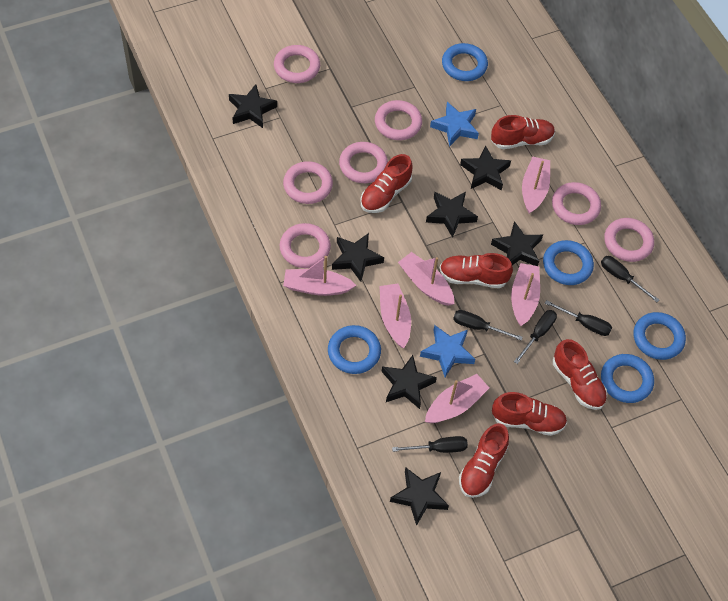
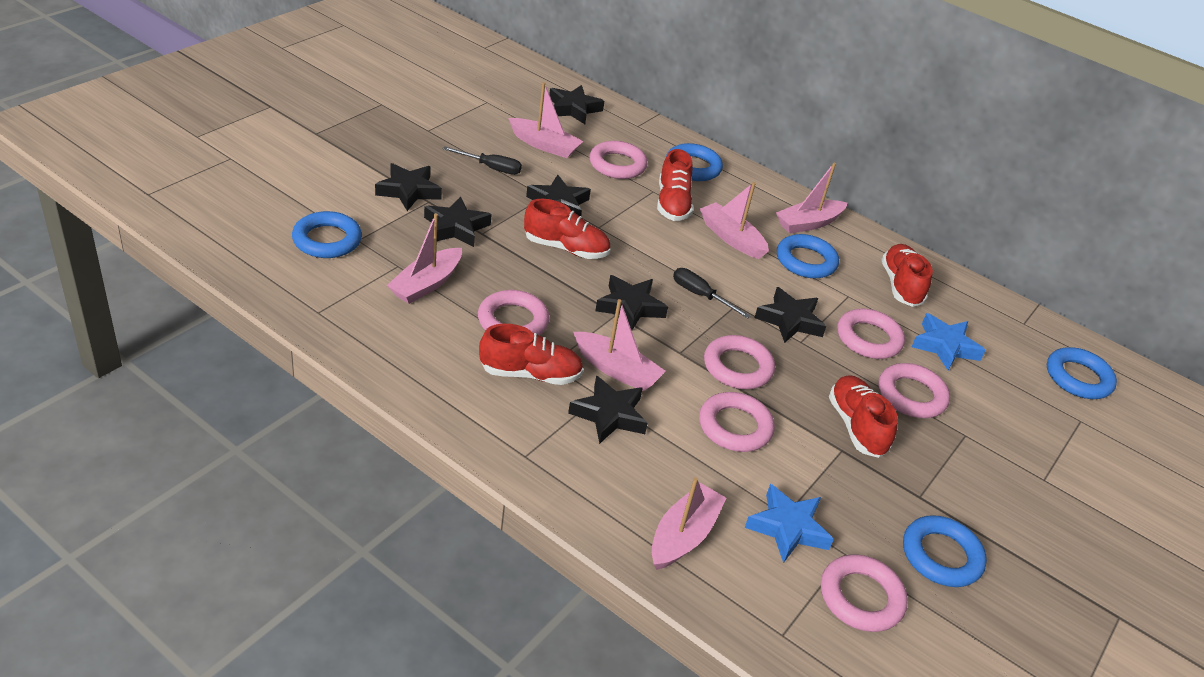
black screwdriver: [392,436,468,453] [453,310,523,341] [514,310,557,364] [545,300,612,336] [601,256,659,302] = 5 -> [443,146,522,175] [673,268,751,319] = 2
red shoe: [360,154,413,213] [440,253,513,288] [459,423,509,498] [491,115,555,149] [492,392,567,436] [553,339,607,410] = 6 -> [479,324,584,385] [524,199,610,259] [657,149,693,221] [829,375,898,458] [881,244,933,307] = 5

